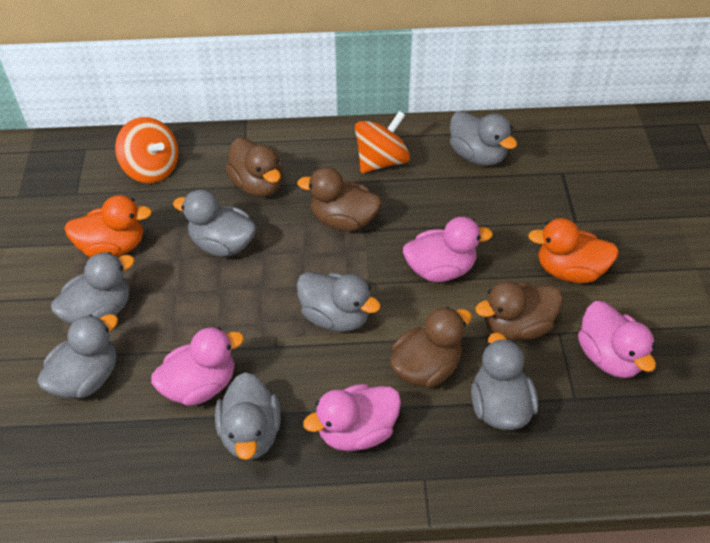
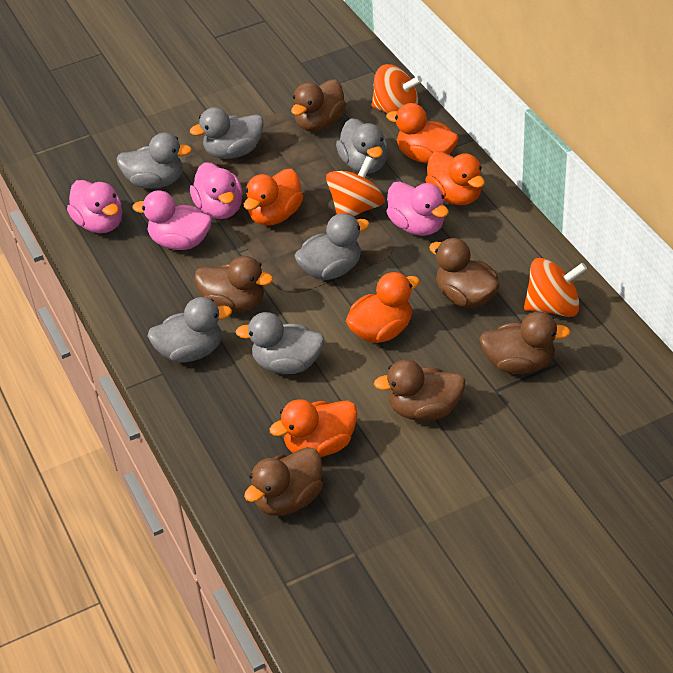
brown duck: [225,138,283,197] [297,167,382,231] [390,306,472,388] [475,281,563,340] = 4 -> [194,256,273,313] [244,447,323,516] [291,79,346,132] [374,360,465,421] [429,238,500,308] [479,312,571,374] = 6
grey duck: [37,314,118,398] [51,252,135,324] [173,189,256,257] [215,372,281,460] [296,272,381,332] [450,110,517,166] [471,332,538,430] = 7 -> [116,133,192,189] [147,297,232,363] [190,107,264,159] [235,312,325,374] [295,213,370,280] [336,118,388,174] = 6
orange duck: [64,195,152,258] [528,218,619,283] = 2 -> [244,169,303,226] [269,399,357,457] [346,272,420,343] [386,103,459,163] [425,151,485,205] = 5
orange spinning top: [115,117,178,183] [355,111,410,173] = 2 -> [326,156,385,217] [371,64,422,114] [524,258,587,317] = 3

